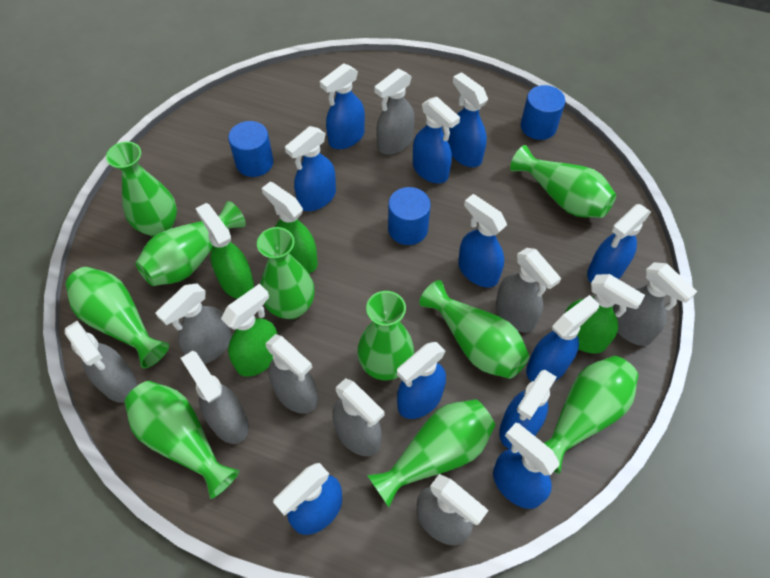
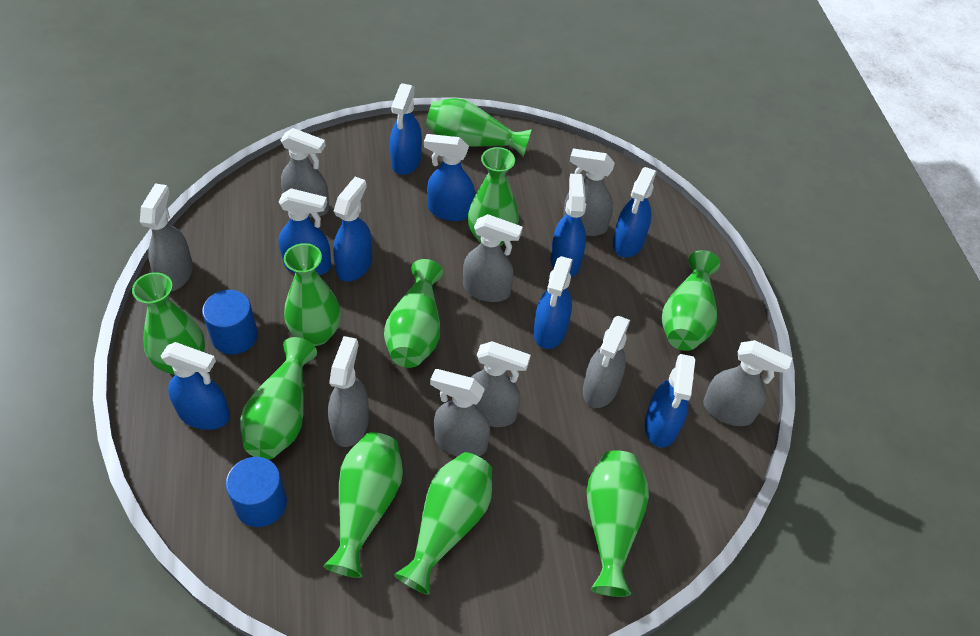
blue cylinder: [228,121,274,177] [388,187,431,245] [521,85,565,140] = 3 -> [202,290,258,354] [226,457,287,527] = 2
blue spray bottle: [273,463,342,535] [285,126,336,211] [320,63,365,149] [397,342,446,419] [413,97,460,183] [448,72,488,167] [458,194,507,287] [493,423,560,509] [499,370,557,449] [526,295,599,382] [587,204,651,283] = 11 -> [161,342,230,430] [279,188,331,275] [333,177,372,282] [390,83,422,175] [424,134,475,221] [534,256,573,349] [551,174,586,277] [613,167,657,257] [645,354,695,448] = 9
green spray bottle: [195,203,254,299] [221,284,278,377] [261,182,318,273] [565,274,645,353] = 4 -> none = 0

